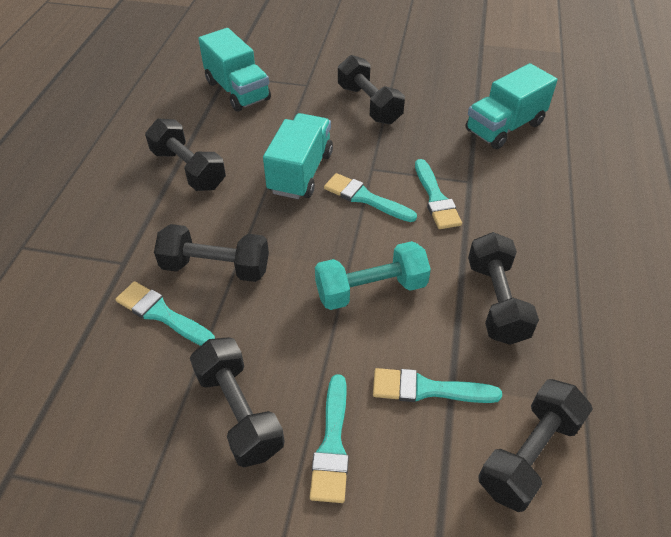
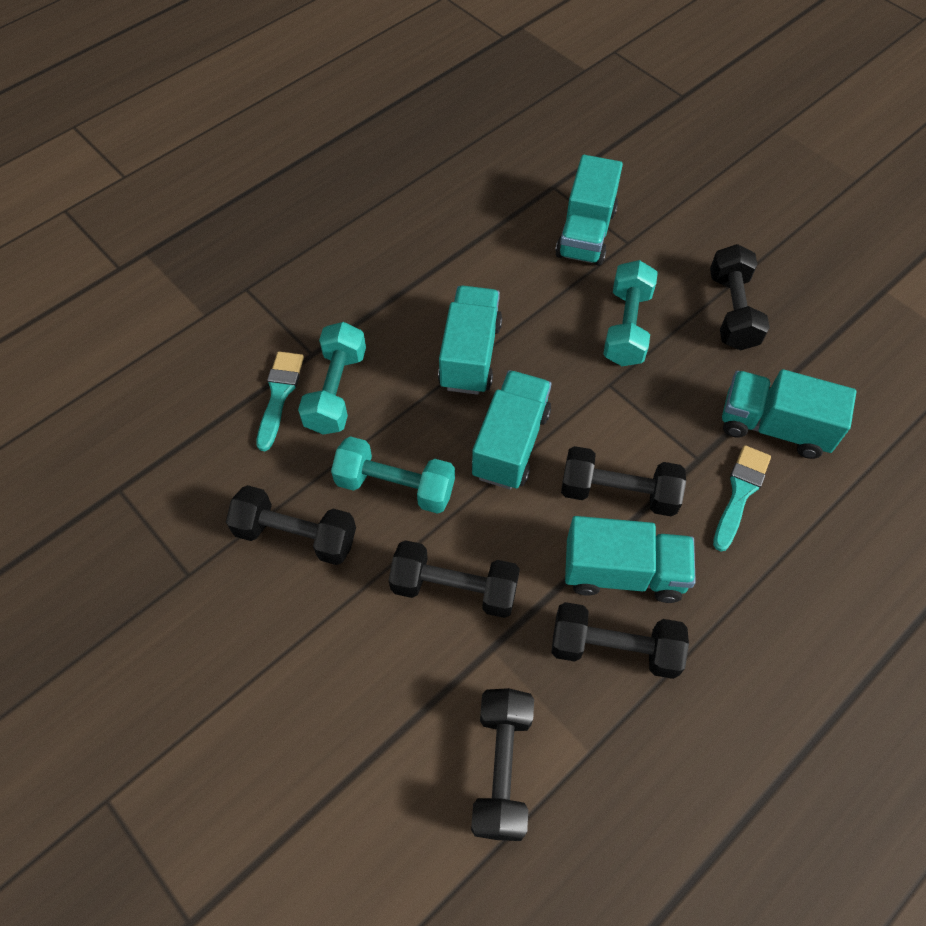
turquoise brush: [116,281,215,346] [310,374,349,503] [324,173,417,222] [373,368,502,403] [415,159,462,229] = 5 -> [257,351,304,451] [713,445,771,551] = 2
turquoise dumbbell: [315,241,431,310] = 1 -> [298,322,366,435] [331,436,455,514] [603,260,658,366] = 3
turquoise truck: [198,28,271,112] [263,113,333,199] [466,63,557,149] = 3 -> [438,286,502,395] [472,370,551,490] [555,155,623,266] [565,516,696,603] [722,369,856,459] = 5

